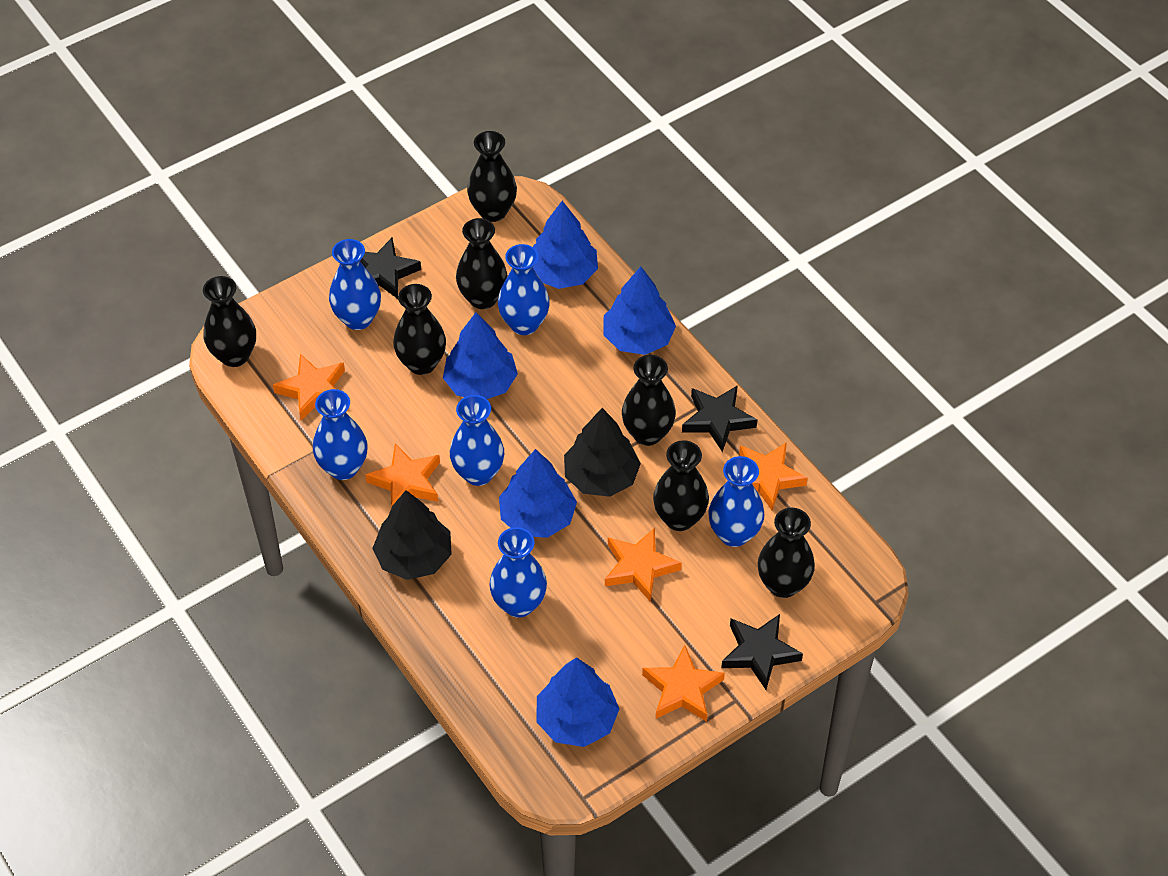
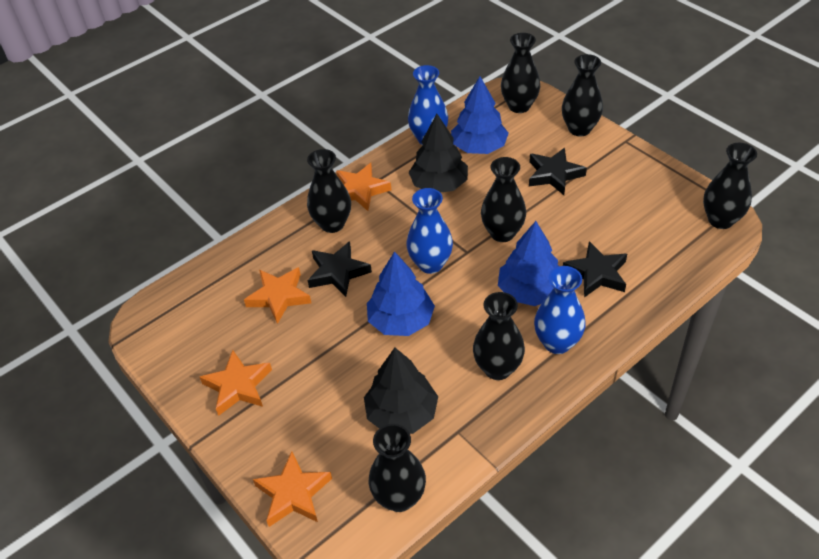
blue tree: [443,312,518,399] [499,449,577,538] [533,201,598,289] [536,657,619,747] [603,266,676,355] = 5 -> [367,251,435,336] [451,76,509,154] [498,221,559,306] = 3
blue vase: [313,389,367,480] [329,239,381,330] [450,395,504,486] [489,527,547,618] [498,244,550,335] [708,456,765,547] = 6 -> [406,188,453,274] [408,65,448,145] [534,266,586,354] = 3
orange star: [273,354,345,421] [365,444,440,508] [605,528,682,602] [642,645,725,722] [739,442,808,511] = 5 -> [200,350,272,416] [244,267,311,324] [253,451,332,527] [336,163,391,211] = 4

